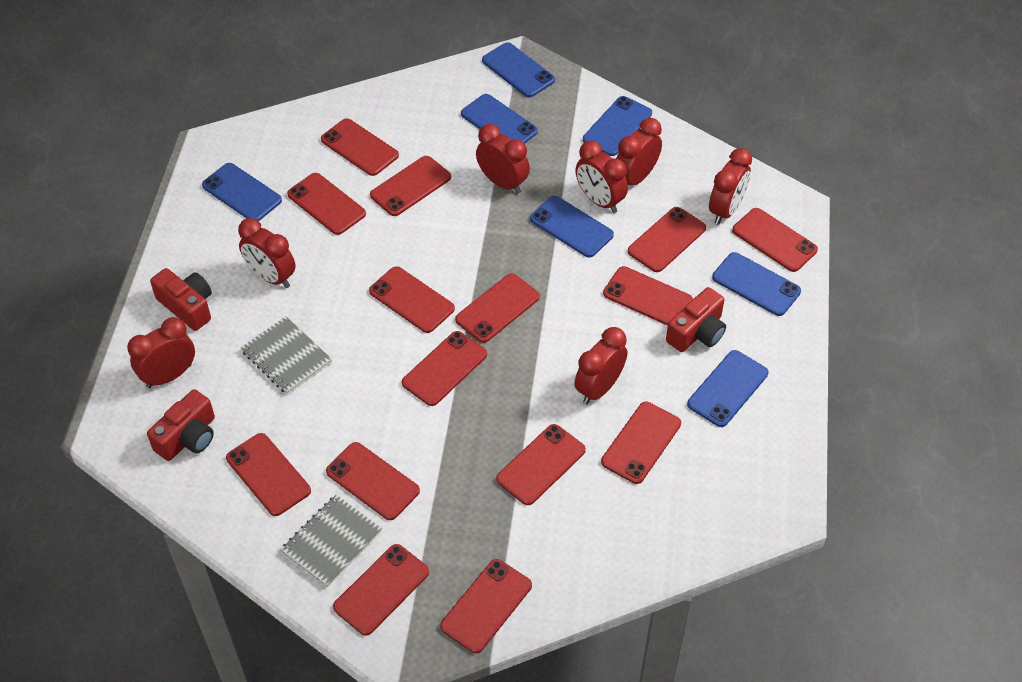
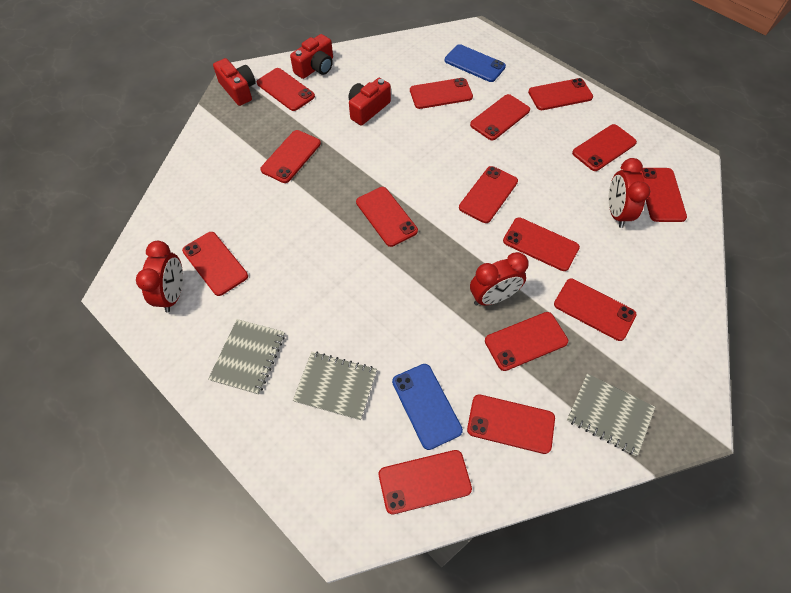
blue phone: [202,163,282,221] [461,94,538,144] [482,42,555,97] [530,196,614,258] [583,96,652,156] [687,350,768,427] [712,252,801,316] = 7 -> [392,364,463,450] [445,44,506,82] = 2
grey notebook: [241,316,332,395] [280,495,382,587] = 2 -> [208,319,285,395] [293,352,377,420] [567,373,655,456] = 3
red clock: [127,317,195,388] [238,218,296,288] [476,124,530,194] [574,327,627,404] [575,140,628,213] [616,118,662,185] [709,148,752,224] = 7 -> [136,241,183,312] [470,252,529,306] [609,158,650,228] = 3

